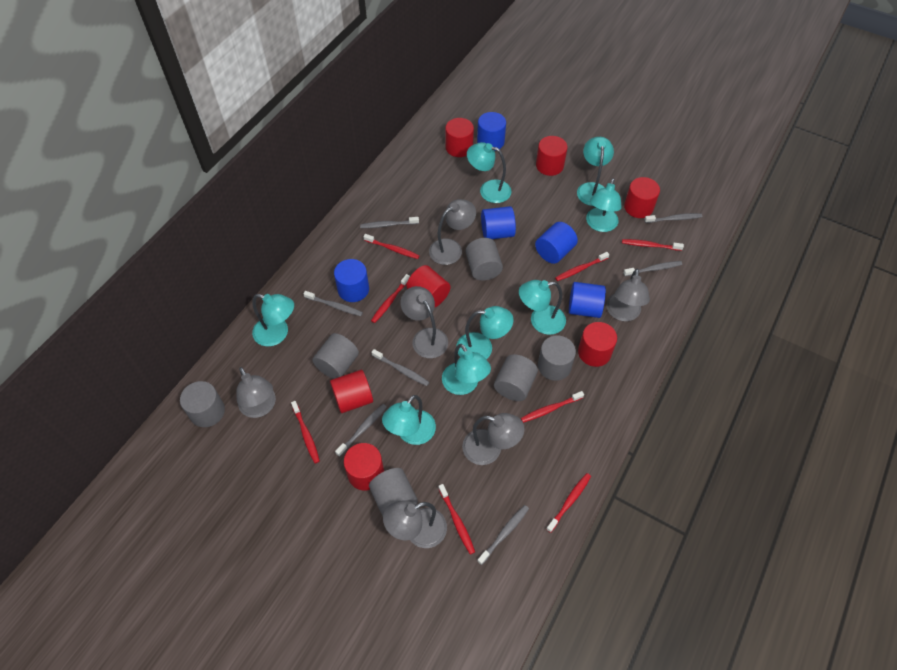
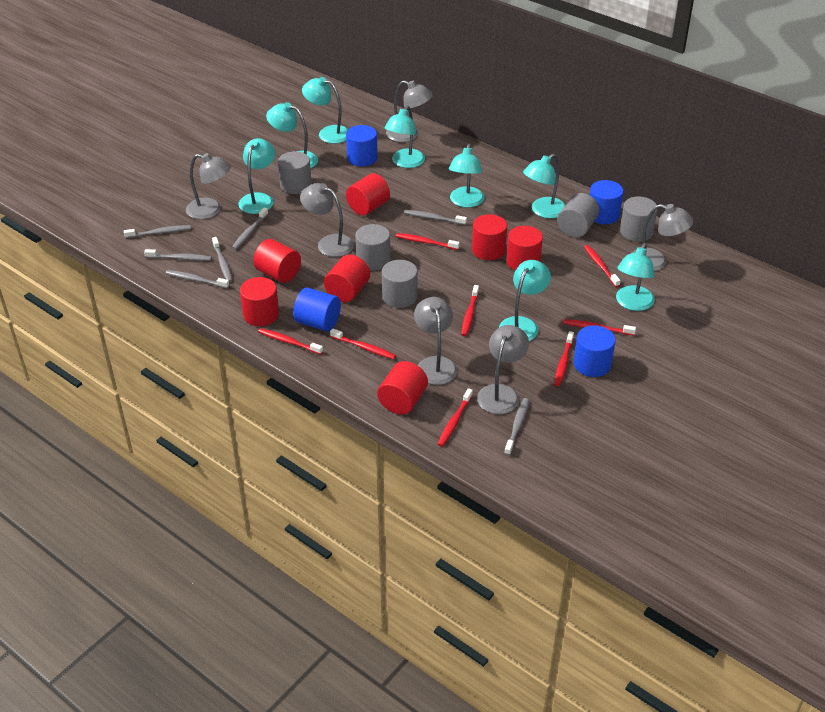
blue cylinder: [334,259,369,302] [477,112,506,151] [481,206,516,239] [535,222,578,264] [569,282,606,318] = 5 -> [293,287,341,331] [346,125,378,166] [574,325,616,377] [590,180,624,224] = 4
grey cylinder: [180,381,225,427] [312,333,359,379] [369,468,418,516] [466,238,503,281] [494,354,538,401] [538,335,576,381] = 6 -> [278,151,312,194] [355,224,390,271] [382,260,418,308] [557,193,599,237] [620,196,658,242] = 5

